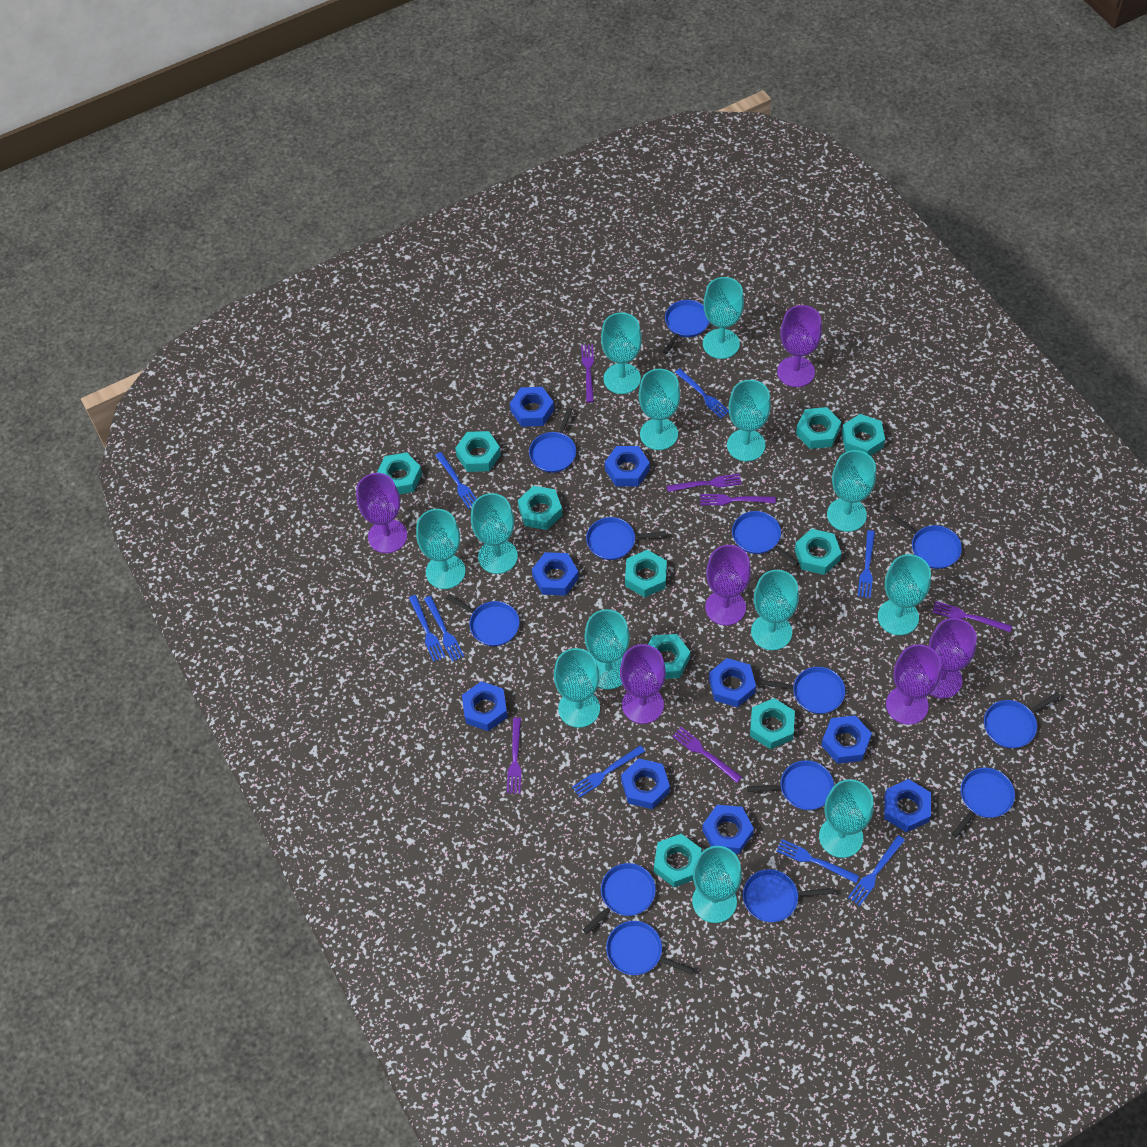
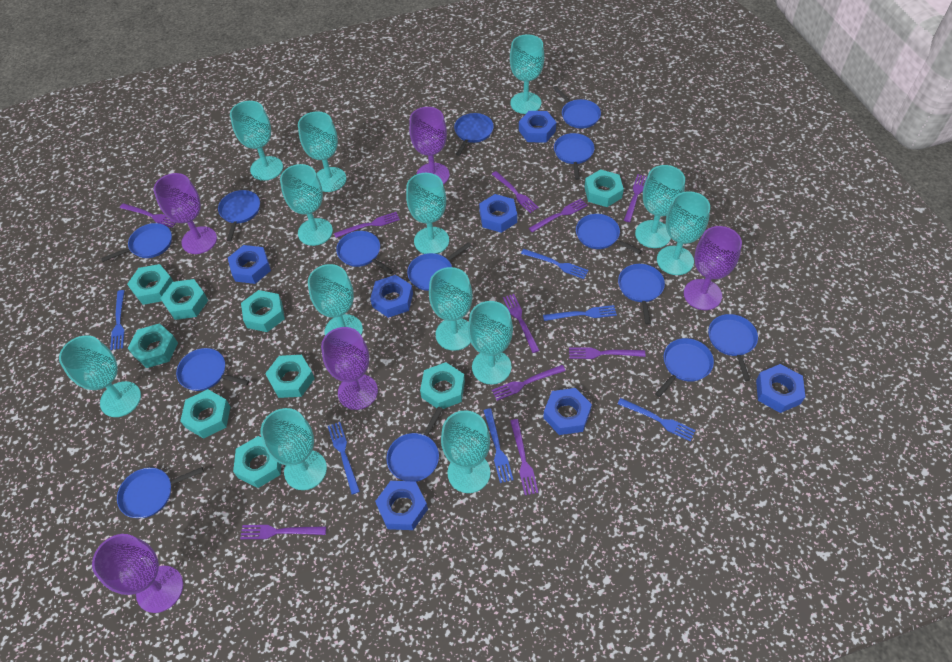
blue fork: [409,595,445,662] [424,596,464,662] [435,452,476,509] [572,745,645,797] [675,369,729,418] [776,839,859,883] [848,835,905,906] [858,530,875,598] = 8 -> [110,290,125,350] [328,422,360,495] [483,408,513,483] [521,249,588,279] [543,305,617,321] [617,398,696,441] = 6
blue nut: [462,681,508,731] [510,387,554,427] [532,552,579,596] [605,446,650,487] [621,758,670,809] [702,805,754,854] [709,658,756,707] [821,715,872,764] [884,779,931,832] = 9 -> [228,245,271,284] [370,275,413,318] [375,481,428,530] [479,194,517,233] [519,111,556,143] [543,388,592,435] [756,364,805,413] = 7
blue pan: [446,594,520,646] [529,407,576,473] [583,863,656,934] [586,517,666,560] [606,921,694,975] [663,300,709,354] [732,511,799,566] [743,869,834,922] [747,760,834,810] [761,667,845,714] [890,513,962,569] [952,768,1015,838] [984,692,1060,748] = 13 -> [101,223,172,262] [117,467,204,518] [176,348,249,391] [218,190,260,242] [336,231,393,274] [386,407,443,482] [407,242,471,291] [454,113,494,156] [553,86,601,128] [554,133,594,180] [576,214,642,254] [618,264,665,325] [655,338,714,397] [708,314,758,381] = 14
purple fork: [507,718,522,794] [581,344,594,403] [667,474,742,492] [672,727,742,783] [700,494,776,505] [932,601,1012,632] = 6 -> [120,203,176,228] [240,525,326,539] [334,212,400,238] [492,171,539,213] [492,365,566,401] [503,294,540,353] [510,419,539,495] [529,199,588,232] [569,347,645,359] [624,174,647,222] = 10
purple goblet: [356,473,407,553] [620,644,666,724] [705,545,751,626] [777,305,822,387] [886,644,941,725] [929,618,977,698] = 6 -> [92,534,183,613] [153,173,217,254] [321,327,378,410] [409,107,449,184] [684,226,742,310] = 5
turquoise nut: [377,452,422,495] [455,431,501,472] [518,486,563,530] [625,550,667,597] [648,634,690,679] [654,834,702,887] [750,698,795,749] [795,529,842,575] [796,407,841,449] [841,414,885,456] = 10 -> [127,264,173,305] [128,323,178,368] [160,279,208,320] [180,389,231,439] [233,436,281,488] [241,290,285,332] [265,355,315,398] [420,362,465,409] [584,169,624,207] = 9

